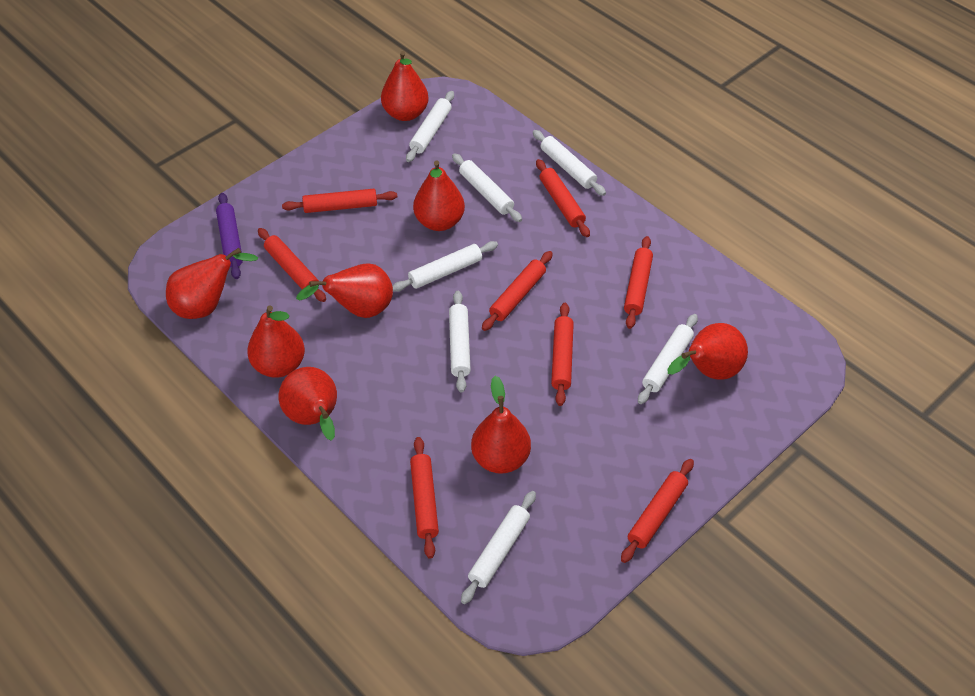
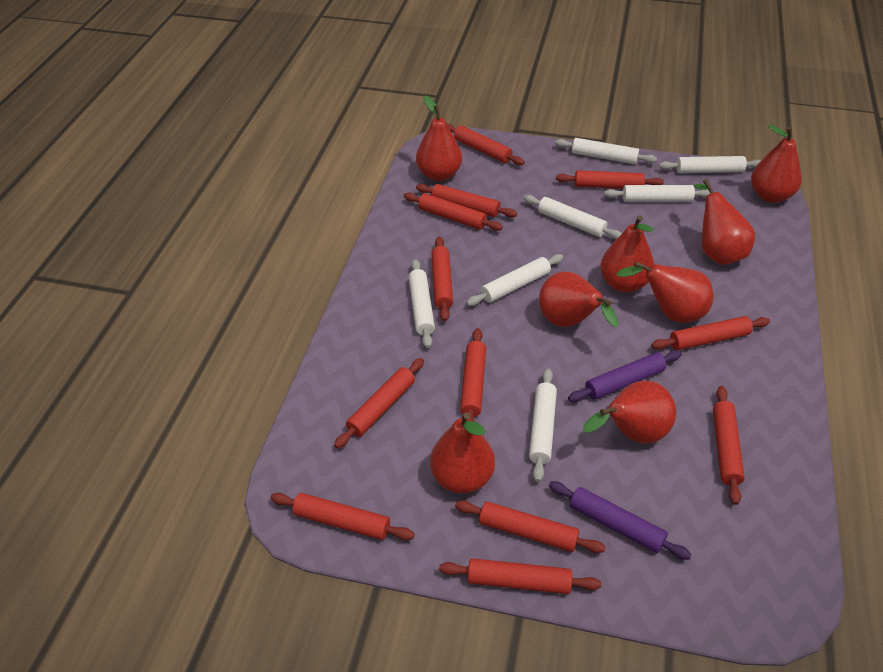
purple rolling pin: [216,193,243,279] = 1 -> [549,481,692,560] [568,350,682,402] = 2
red rolling pin: [258,228,326,302] [282,189,397,213] [410,437,439,559] [482,251,553,331] [536,159,590,237] [551,303,574,406] [621,459,694,563] [624,236,653,329] = 8 -> [270,493,414,540] [334,358,424,448] [404,193,503,231] [416,184,517,217] [431,237,453,321] [439,558,601,594] [447,124,525,165] [455,500,606,553] [460,328,486,421] [556,170,664,189] [651,316,770,350] [713,386,745,505] = 12

